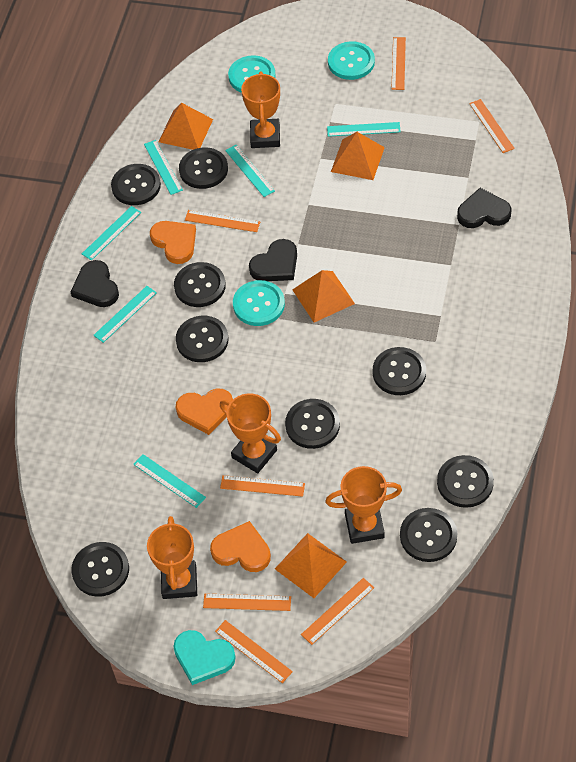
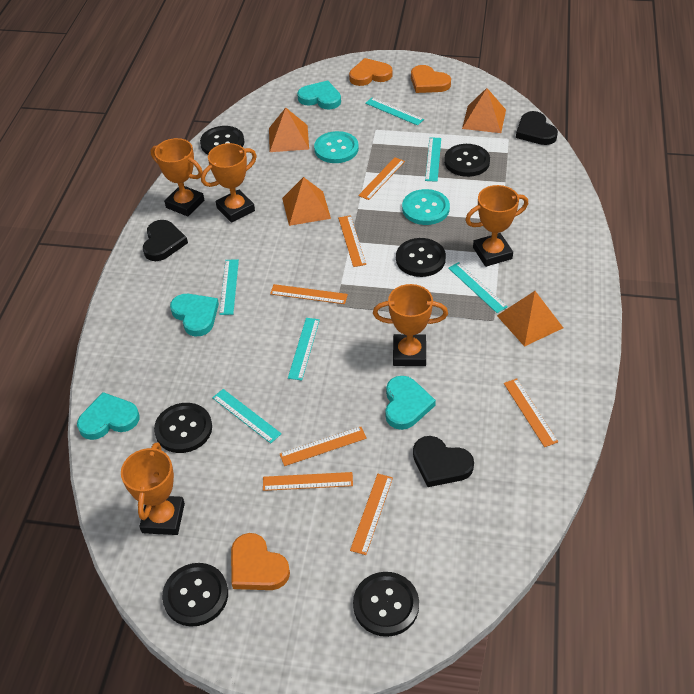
black button: [71,542,129,597] [111,164,161,205] [174,262,226,307] [176,316,229,362] [179,147,228,189] [285,399,340,449] [373,347,426,395] [400,508,457,562] [437,455,494,508] = 9 -> [154,403,212,453] [162,563,228,626] [200,126,244,154] [353,572,419,637] [396,238,446,277] [444,144,490,177] = 6
orange trophy: [147,516,197,599] [220,393,281,473] [241,72,280,148] [325,466,402,544] = 4 -> [121,443,185,535] [151,138,204,217] [201,143,257,222] [373,284,448,366] [465,185,528,267] = 5
turquoise button: [228,55,276,93] [233,280,285,326] [328,41,375,80] = 3 -> [314,131,359,163] [402,189,450,225] = 2
turquoise heart: [173,630,236,685] = 1 -> [77,392,139,440] [170,294,219,336] [297,81,341,110] [385,376,436,430] = 4

